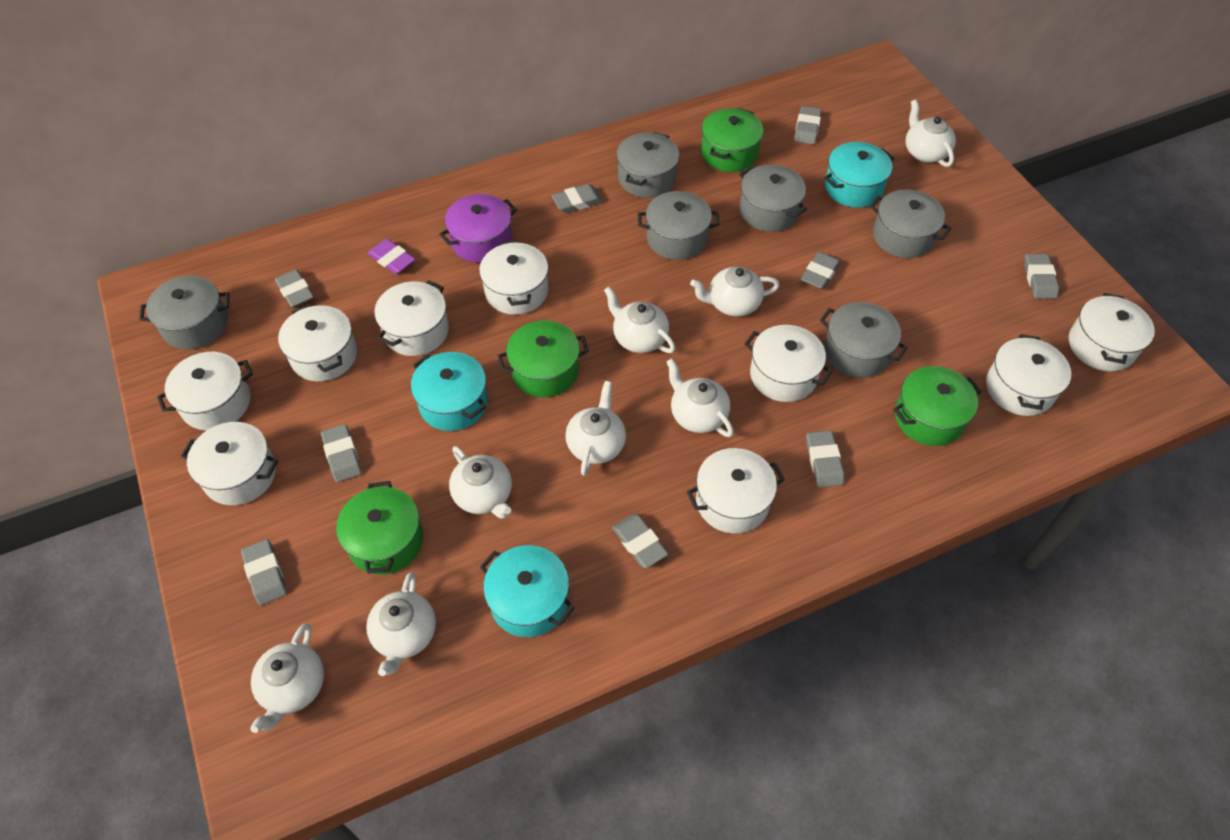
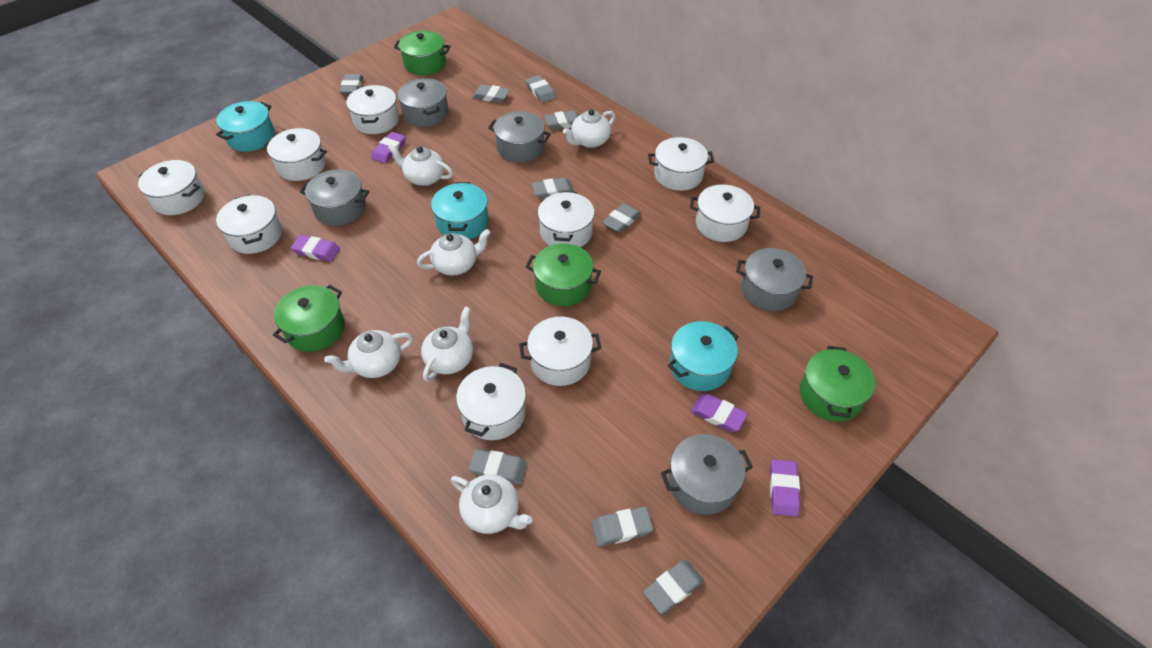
grey pot: [139,275,229,350] [616,132,680,198] [638,191,720,260] [739,165,807,232] [820,302,908,378] [870,190,951,258] = 6 -> [300,169,369,226] [398,78,449,127] [488,111,551,163] [661,434,753,515] [736,248,813,311] = 5
purple eraser: [368,239,416,274] = 1 -> [291,235,340,262] [371,132,406,164] [691,394,748,432] [770,459,800,517] = 4
purple pot: [439,194,517,263] = 1 -> none = 0
white teapot: [250,623,324,733] [366,572,436,676] [449,446,512,519] [566,381,626,476] [604,287,675,353] [666,358,734,437] [690,267,780,316] [906,100,956,167] = 8 -> [324,330,413,378] [388,144,453,186] [417,229,491,276] [421,306,473,382] [451,474,533,534] [563,109,615,148] = 6

